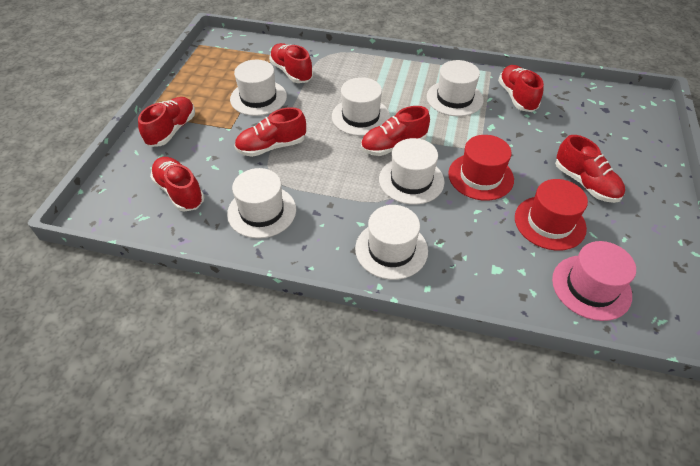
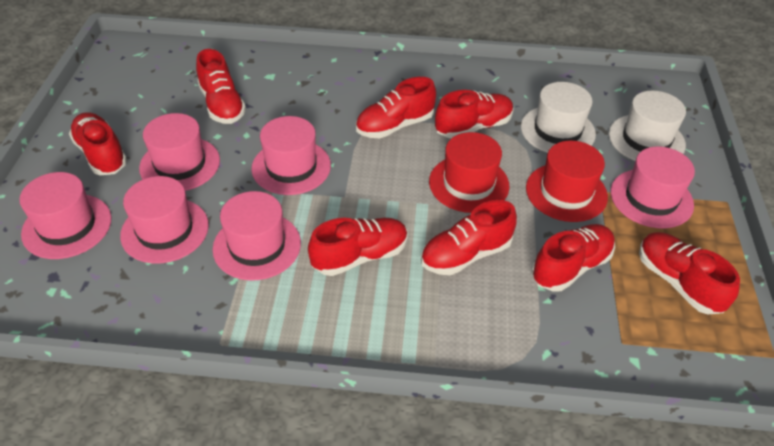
pink hat: [552,241,636,321] = 1 -> [19,172,111,259] [120,176,209,264] [139,113,220,191] [212,191,301,281] [251,116,331,195] [611,146,695,228] = 6
red shoe: [138,97,195,147] [150,157,204,212] [235,107,306,157] [269,43,313,83] [361,106,430,156] [498,65,544,112] [555,135,625,203] = 7 -> [69,112,127,175] [196,49,246,124] [308,218,408,276] [356,77,436,138] [421,200,517,275] [435,90,514,138] [532,224,615,291] [639,232,740,314] = 8
white hat: [227,168,296,238] [230,60,287,116] [332,77,390,136] [355,205,428,280] [379,138,445,205] [427,60,484,116] = 6 -> [521,82,596,153] [609,91,686,161] = 2

